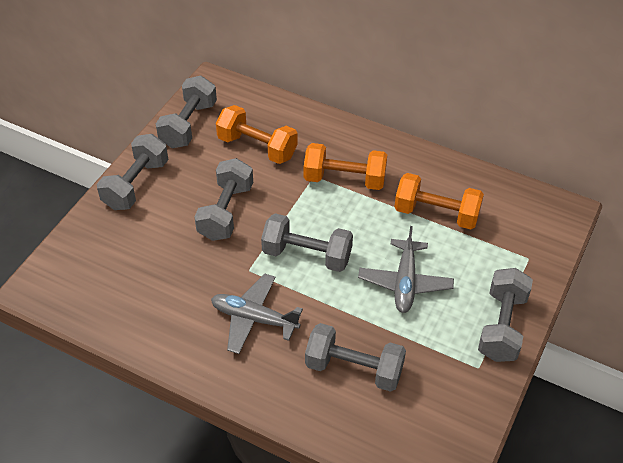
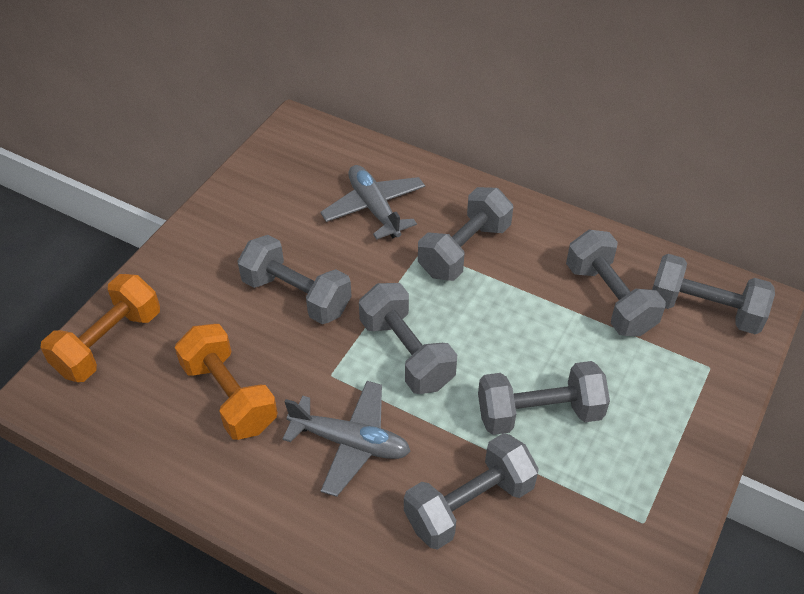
grey dumbbell: [97,134,168,210] [156,76,217,148] [194,158,253,241] [261,213,353,272] [305,323,406,392] [478,268,533,362] = 6 -> [237,235,351,324] [359,283,457,394] [404,433,539,550] [418,187,513,281] [478,361,610,435] [566,230,666,336] [652,254,775,334] = 7
orange dumbbell: [216,105,297,164] [304,143,387,190] [394,173,484,230] = 3 -> [41,274,160,382] [175,324,277,440] = 2

